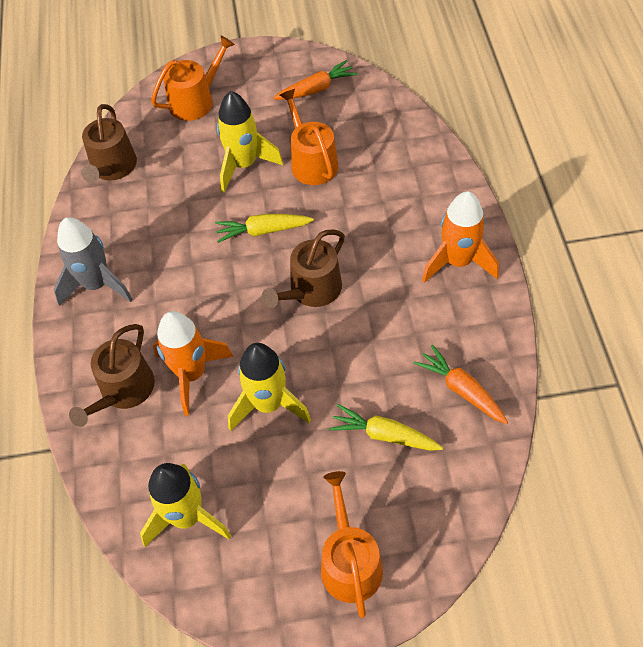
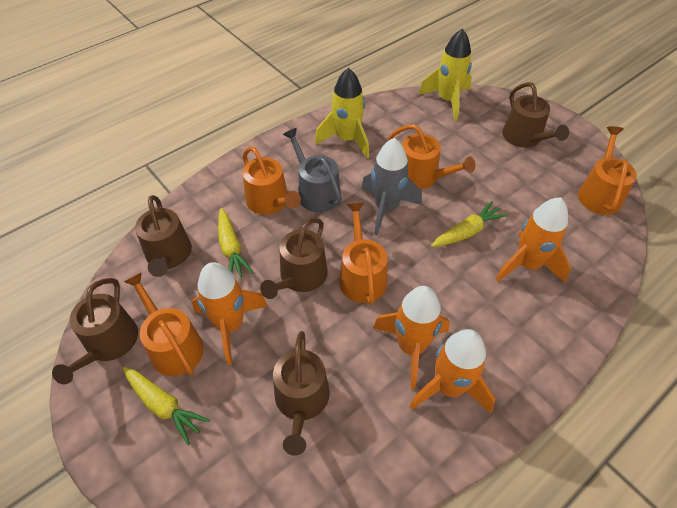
brown watering can: [69,324,155,427] [81,104,137,183] [261,229,345,308] = 3 -> [52,278,138,384] [135,195,192,277] [260,218,328,299] [273,331,330,456] [502,82,569,148] = 5
grey watering can: none = 0 -> [283,128,342,212] = 1
orange carrot: [273,60,357,100] [414,345,508,424] = 2 -> none = 0
orange rocket: [153,311,234,416] [422,191,499,283] = 2 -> [192,262,268,365] [373,286,450,389] [410,329,495,413] [495,197,571,283] = 4
orange watering can: [151,35,235,121] [280,89,339,185] [321,471,383,618] = 3 -> [124,272,204,376] [243,147,301,215] [339,203,388,305] [388,124,475,189] [578,126,637,215] = 5
yellow carrot: [215,214,314,243] [329,404,443,451] = 2 -> [123,367,210,445] [218,208,254,277] [431,201,508,247] = 3
yellow rocket: [140,463,231,547] [217,91,283,193] [228,343,311,431] = 3 -> [315,68,369,158] [418,29,472,121] = 2

